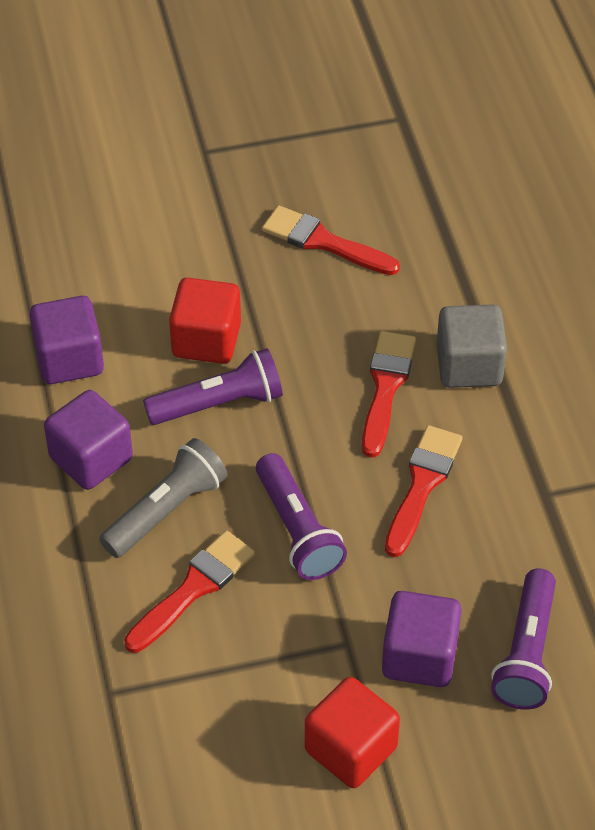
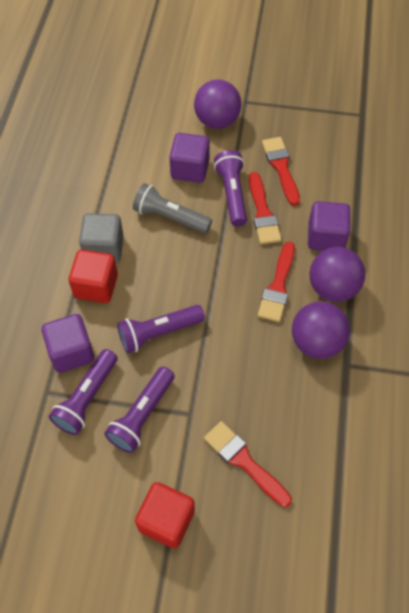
purple ball: none = 0 -> [194,79,242,129] [292,301,350,359] [309,247,365,302] = 3
purple flashlight: [143,348,283,425] [256,453,347,580] [491,568,556,710] = 3 -> [49,349,118,435] [104,367,175,453] [117,305,205,353] [214,150,247,226] = 4

